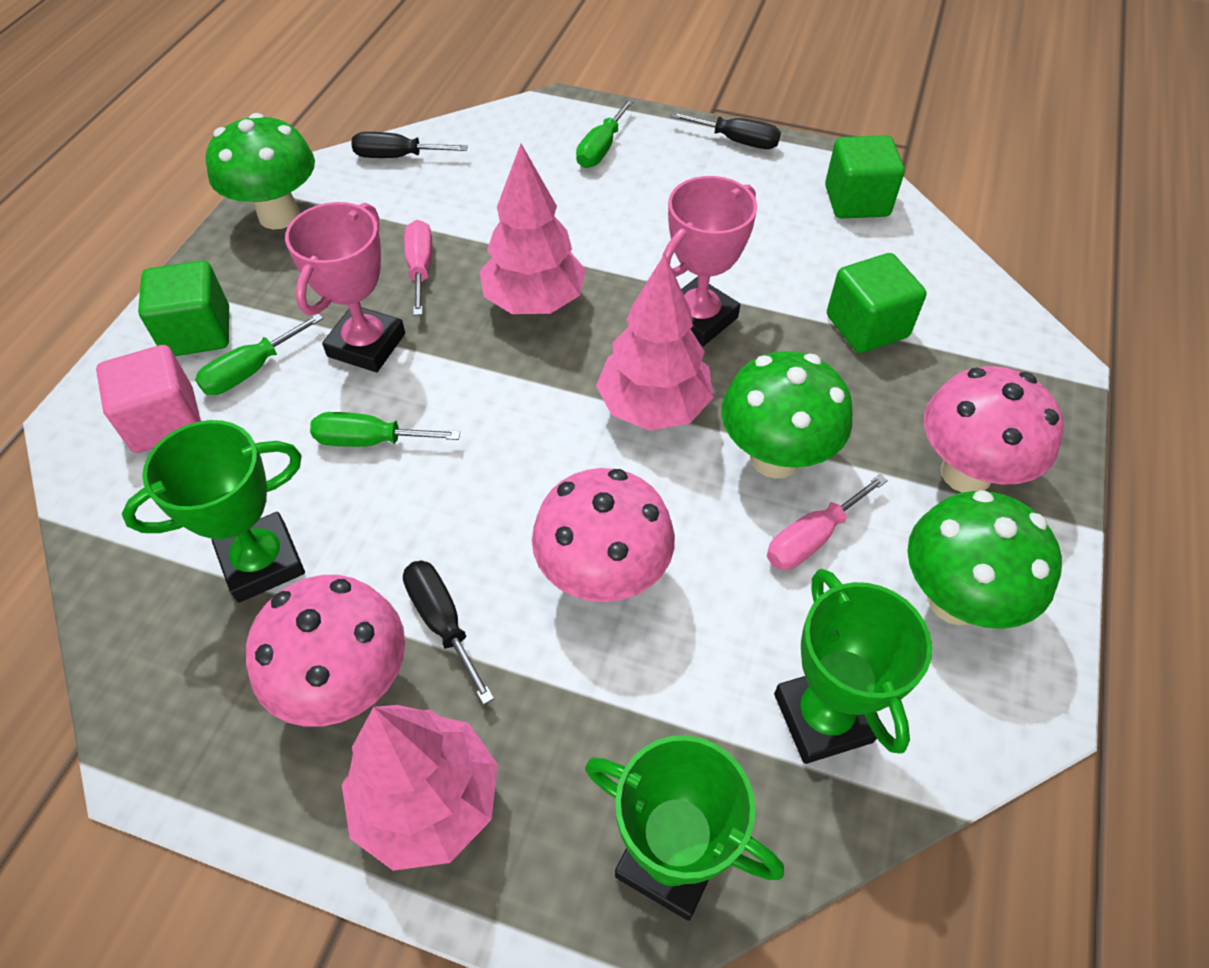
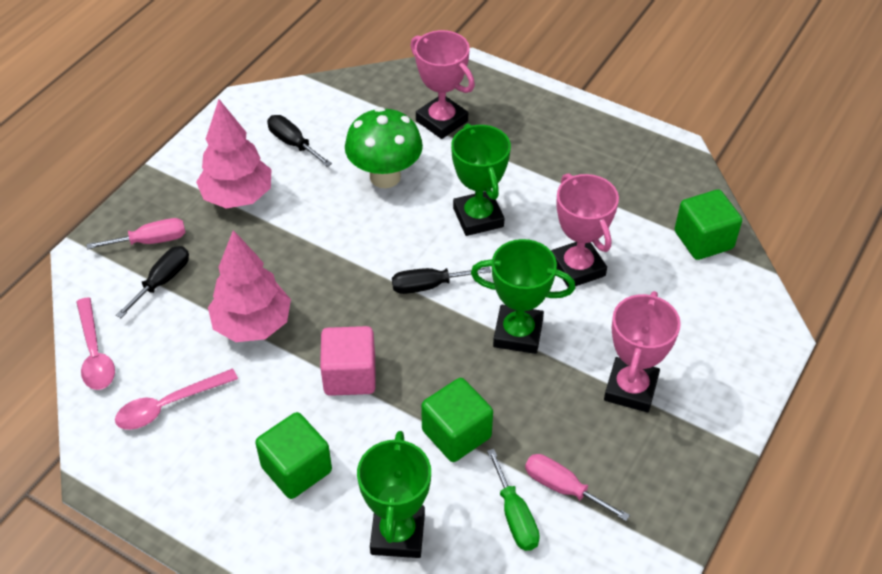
green mushroom: [206,113,315,229] [721,351,852,479] [907,490,1062,629] = 3 -> [345,107,423,188] = 1
green screwdriver: [195,314,324,395] [310,412,460,447] [576,98,634,168] = 3 -> [487,449,540,551] = 1
pink mushroom: [246,575,405,727] [532,468,675,602] [924,366,1064,493] = 3 -> none = 0
pink spoon: none = 0 -> [76,297,115,390] [115,369,238,430] = 2
pink tree: [342,705,498,871] [479,144,586,314] [596,254,714,431] = 3 -> [196,99,272,208] [208,230,291,342] = 2
pink trophy: [285,202,405,372] [662,176,757,347] = 2 -> [410,30,475,139] [551,173,619,287] [604,291,681,413] = 3

